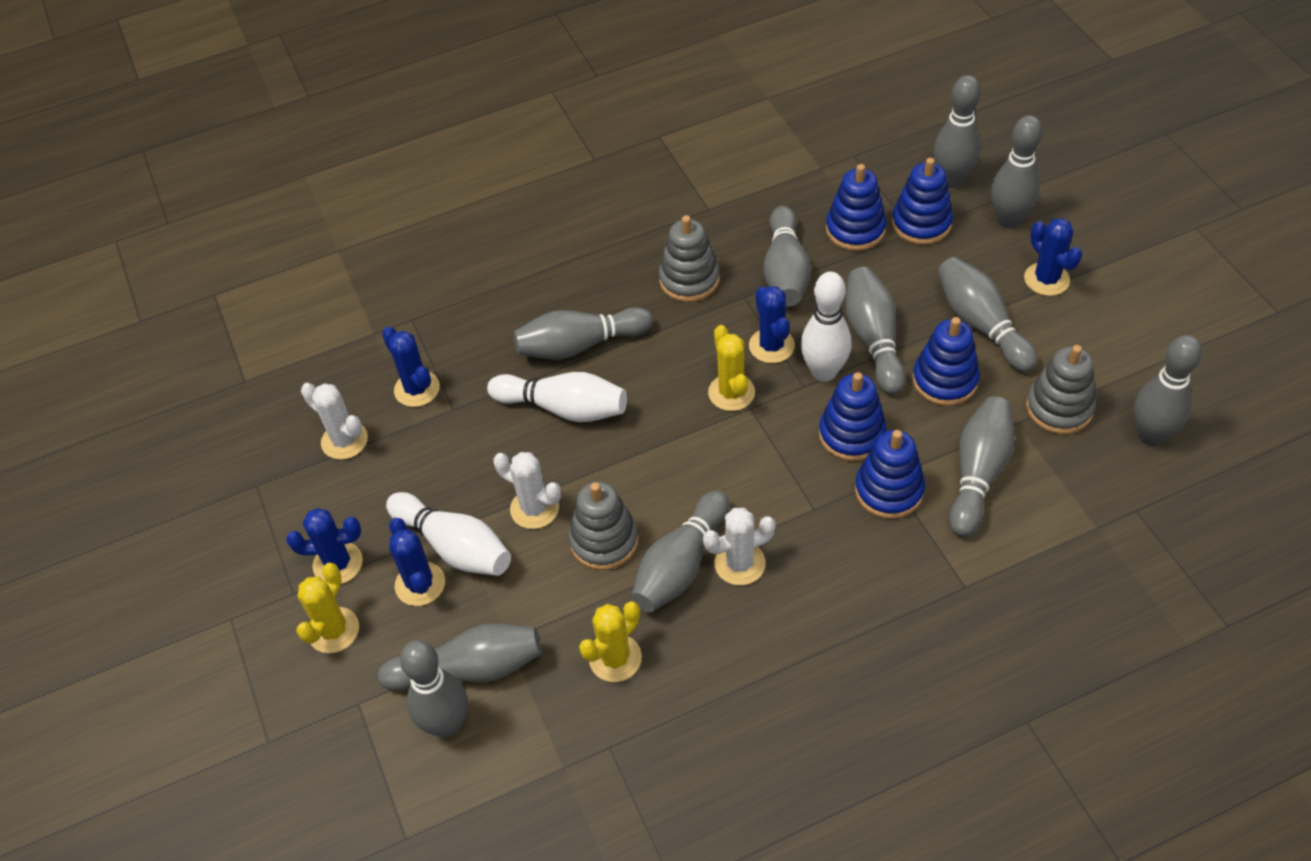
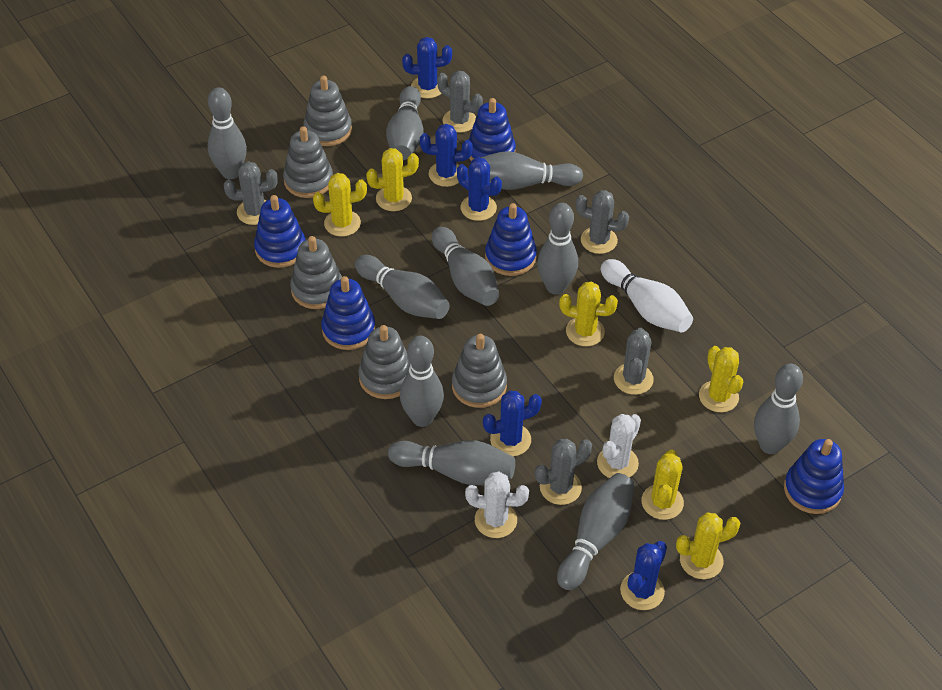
grey bowling pin: [378,623,541,691] [400,640,468,738] [514,307,653,360] [631,490,729,612] [763,206,811,307] [845,267,906,395] [934,75,981,188] [938,257,1038,372] [949,396,1014,537] [991,115,1043,228] [1134,335,1202,446] = 11 -> [208,87,247,179] [355,255,450,319] [386,86,423,160] [388,440,515,485] [400,336,444,427] [432,227,499,306] [480,151,583,190] [537,203,578,295] [557,473,634,590] [754,364,803,454] = 10
grey cactus: none = 0 -> [224,161,278,225] [437,71,483,133] [535,439,592,505] [576,190,629,254] [614,328,654,395] = 5
grey stacking toy: [569,481,639,570] [659,215,720,302] [1026,345,1096,434] = 3 -> [283,126,333,198] [290,236,342,309] [304,76,352,146] [358,325,411,399] [452,334,507,408] = 5
white bowling pin: [386,492,511,576] [487,372,627,422] [801,272,852,382] = 3 -> [601,259,693,332] = 1
white cactus: [301,383,368,460] [493,452,561,529] [703,508,776,585] = 3 -> [465,471,529,538] [597,414,641,478] = 2
yellow cactus: [296,563,359,653] [579,601,642,682] [708,325,755,411] = 3 -> [313,173,367,237] [366,148,419,211] [559,282,618,346] [641,450,684,520] [676,513,740,579] [699,346,743,412] = 6

